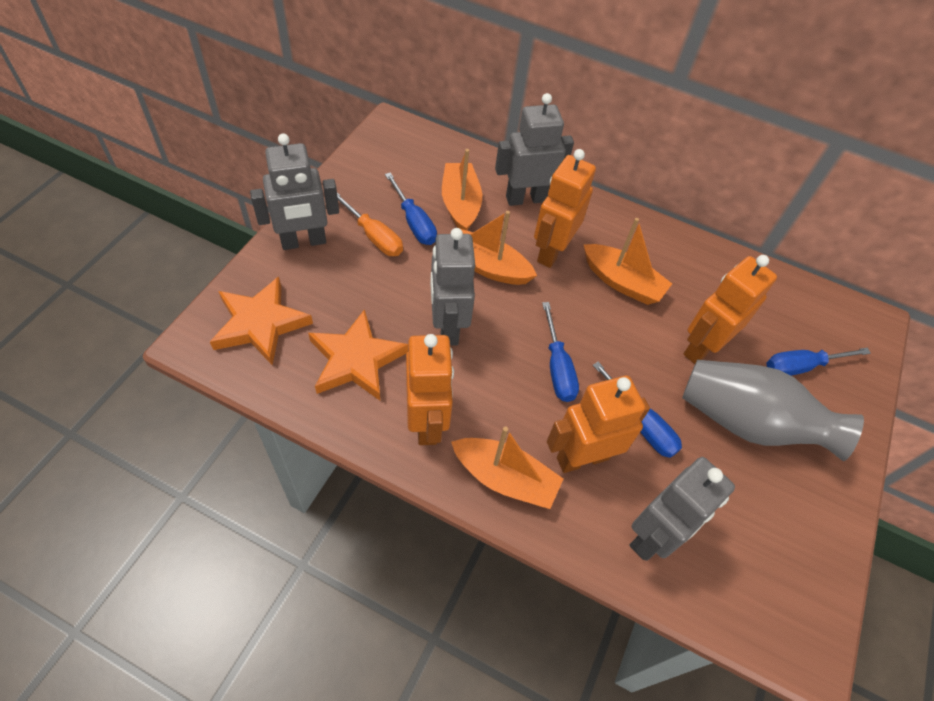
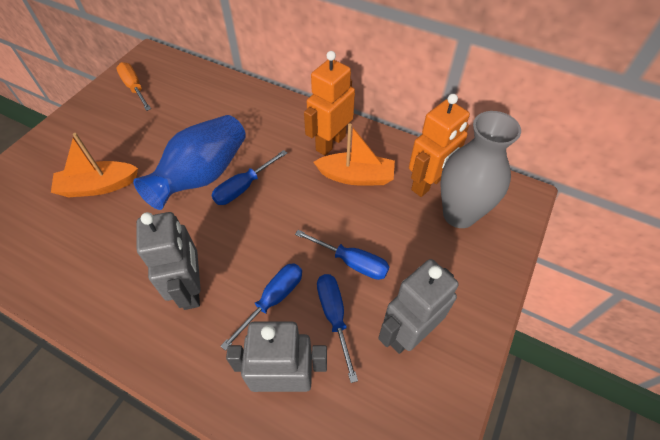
blue vase: none = 0 -> [133,115,246,210] = 1
grey robot: [250,133,339,250] [430,228,475,346] [495,93,574,206] [629,457,735,561] = 4 -> [137,212,201,310] [226,321,327,392] [378,259,459,354] = 3
orange boat: [442,149,482,230] [451,427,563,509] [461,211,537,285] [584,218,672,305] = 4 -> [51,133,138,197] [314,123,395,185] = 2
orange robot: [406,334,454,445] [534,149,596,268] [547,376,650,473] [683,255,777,364] = 4 -> [304,51,355,156] [409,94,470,197] = 2
orange star: [210,276,313,365] [308,309,408,400] = 2 -> none = 0

